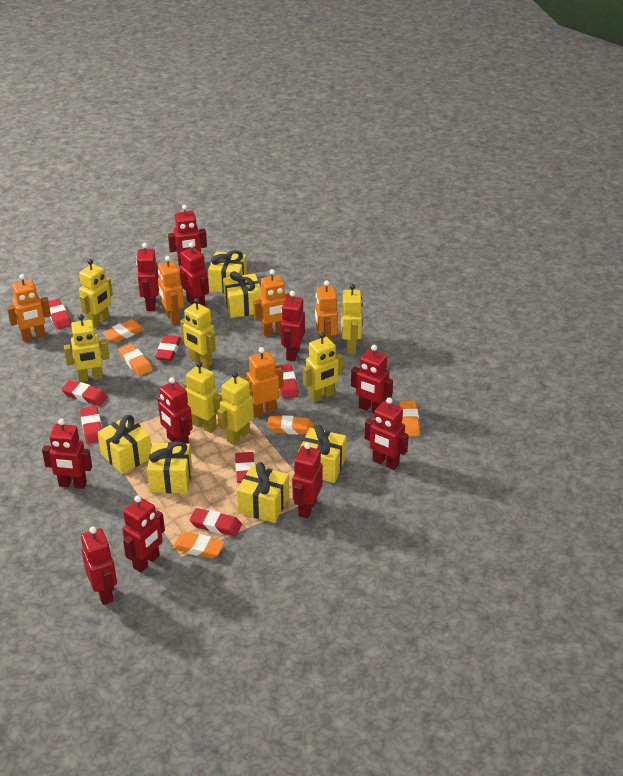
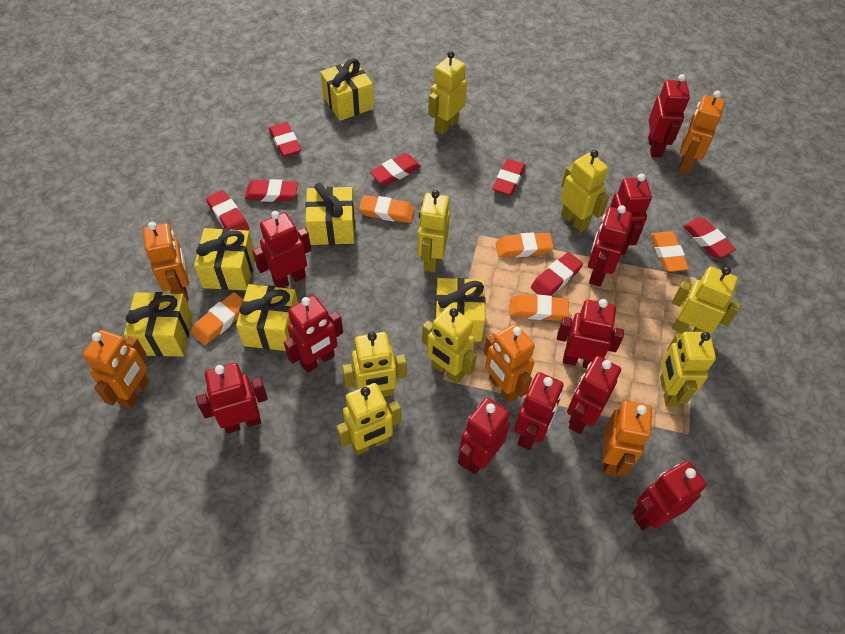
yellow robot: [64,314,109,382] [79,259,113,328] [180,298,216,368] [183,361,223,433] [217,372,254,445] [303,332,343,403] [341,284,363,354] = 7 -> [336,383,401,455] [342,332,407,397] [417,190,450,272] [422,306,477,384] [428,51,467,135] [560,150,609,232] [660,332,716,407] [672,266,741,333] = 8

